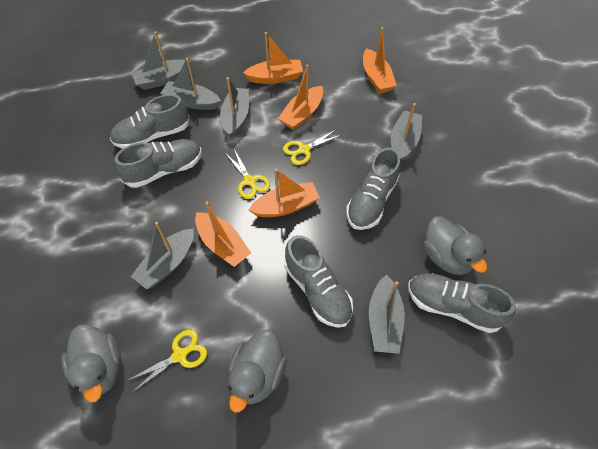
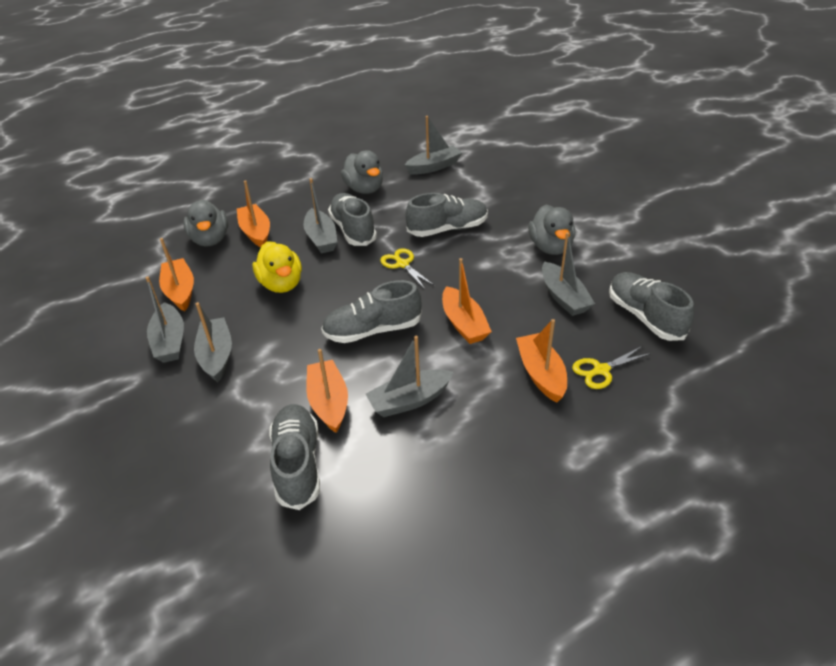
yellow duck: none = 0 -> [253,241,302,293] = 1
yellow scissors: [127,330,207,392] [225,149,270,199] [283,129,341,165] = 3 -> [380,248,435,289] [572,346,652,389] = 2

